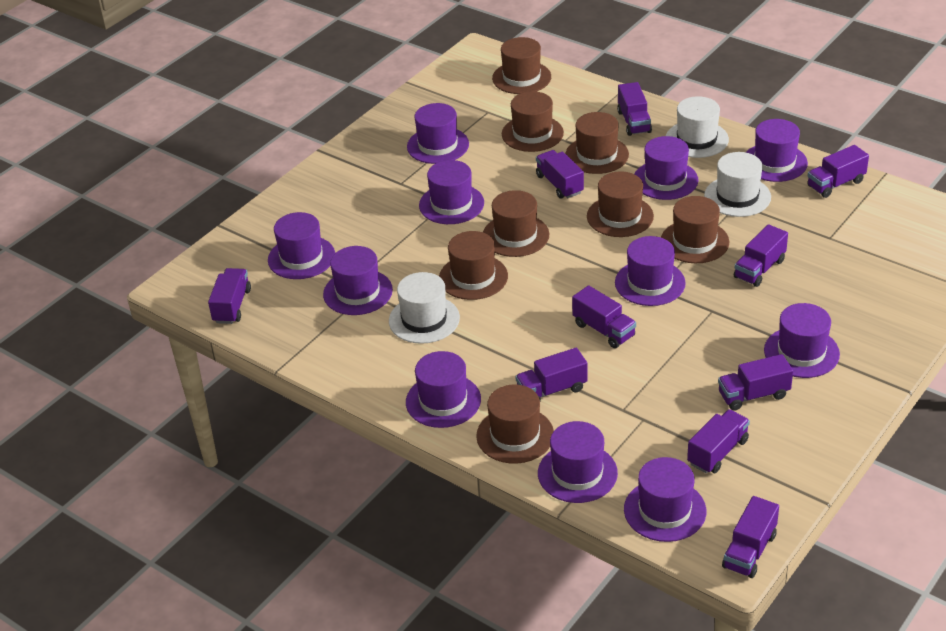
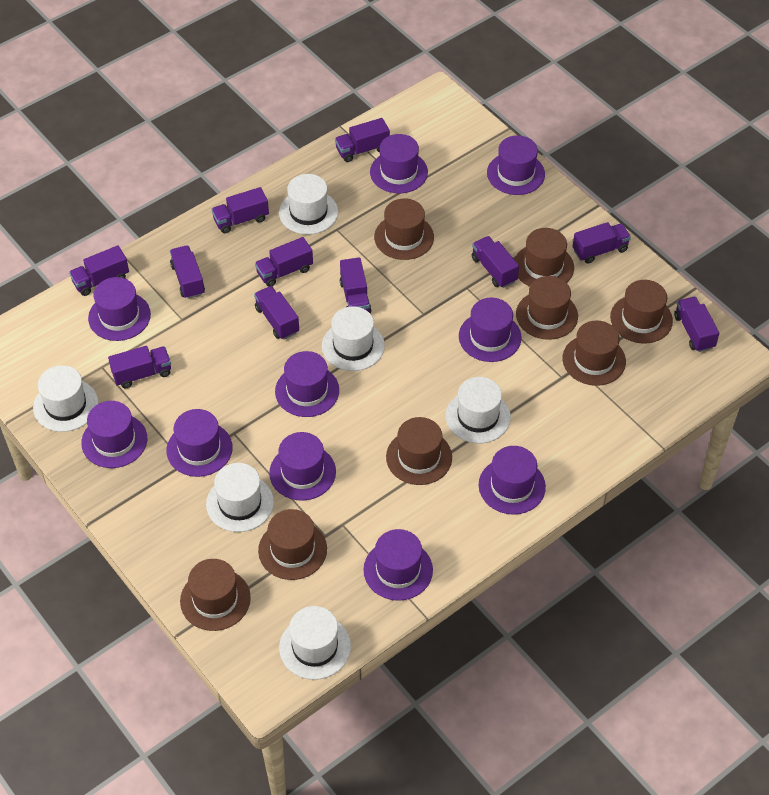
purple hat: [268,212,335,279] [323,246,393,315] [406,351,481,428] [407,103,469,164] [419,160,484,224] [538,421,618,503] [615,236,686,306] [624,457,706,542] [634,136,698,200] [746,119,808,182] [764,303,840,378] = 11 -> [81,401,147,468] [88,277,151,341] [166,409,233,477] [269,432,336,500] [275,351,339,417] [363,529,433,601] [370,134,428,193] [459,298,521,362] [479,446,546,515] [487,136,545,195] = 10
purple truck: [208,268,251,324] [515,348,588,401] [536,150,584,199] [572,285,636,348] [617,82,652,136] [687,409,750,473] [718,354,793,411] [722,496,779,578] [734,224,788,287] [807,145,869,198] = 10 -> [69,245,129,296] [108,346,171,389] [170,245,205,299] [211,187,269,233] [254,286,299,339] [255,237,313,287] [335,118,390,162] [340,257,371,313] [472,236,519,288] [573,222,631,264] [674,297,719,352] = 11
white hat: [389,272,460,344] [666,96,729,158] [704,152,771,217] = 3 -> [33,365,98,432] [206,463,274,532] [279,174,338,235] [279,606,351,680] [322,306,385,371] [446,377,511,443] = 6

